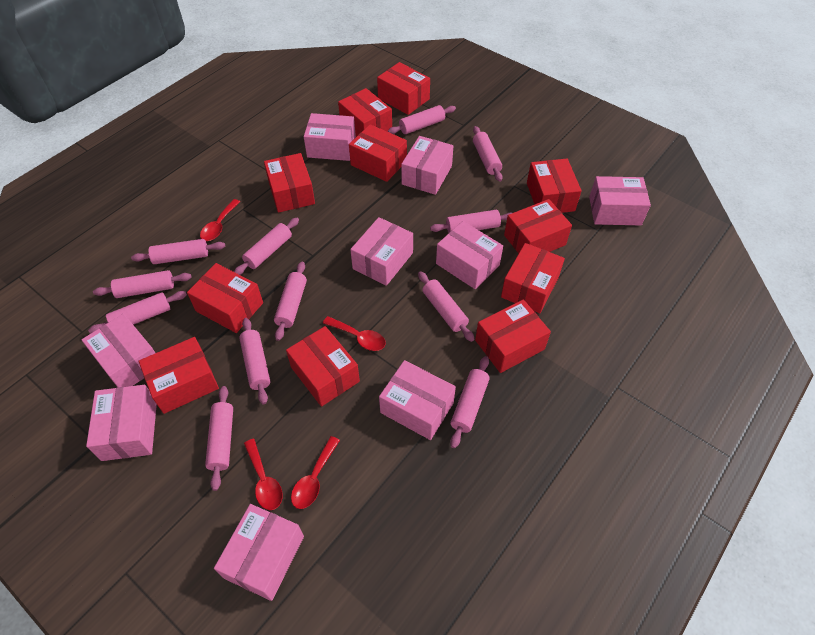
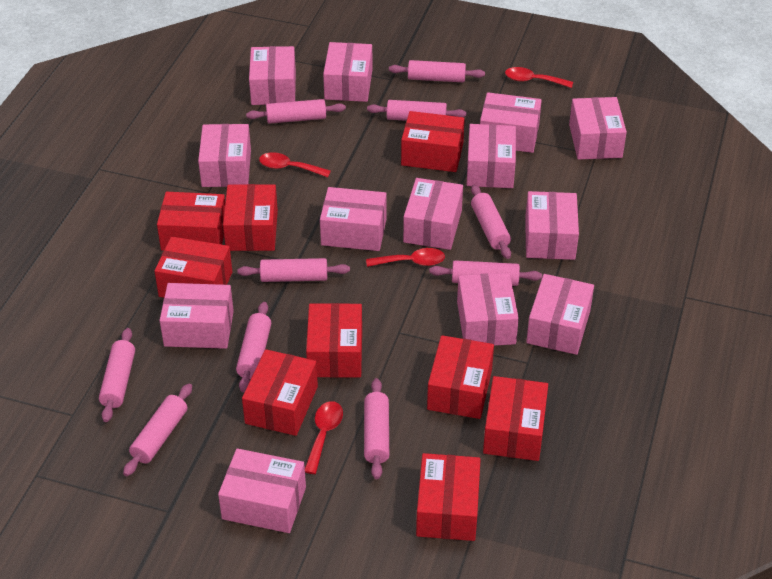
pink box: [82,314,155,387] [86,385,157,461] [214,504,304,601] [304,113,356,161] [350,217,413,286] [379,360,456,440] [401,136,453,195] [436,221,503,289] [589,176,651,225] = 9 -> [159,283,234,349] [198,124,251,187] [218,448,306,533] [249,46,296,105] [320,187,387,251] [323,42,373,102] [403,178,463,250] [457,273,519,346] [467,124,516,188] [480,92,542,153] [525,191,579,260] [526,274,594,355] [569,97,627,160] = 13
pink rolling pin: [88,291,187,334] [93,270,192,298] [131,239,225,264] [205,386,233,491] [234,218,299,275] [239,318,270,405] [274,261,307,341] [388,105,456,134] [418,271,474,342] [430,210,512,233] [450,356,490,448] [473,126,502,182] = 12 -> [99,328,135,422] [123,384,192,476] [236,302,271,392] [238,258,350,282] [246,99,346,124] [364,378,389,479] [367,100,467,121] [389,60,485,82] [429,260,542,286] [471,185,511,259] = 10
red box: [139,337,219,414] [187,263,263,333] [264,153,315,213] [286,326,360,407] [338,88,392,137] [349,124,407,182] [377,62,430,115] [475,299,551,373] [501,243,565,313] [504,199,572,253] [527,158,582,213] = 11 -> [154,237,232,298] [157,192,225,251] [223,184,278,251] [242,349,318,436] [306,303,362,378] [401,111,465,172] [416,453,481,541] [427,335,494,419] [483,376,548,461] = 9

